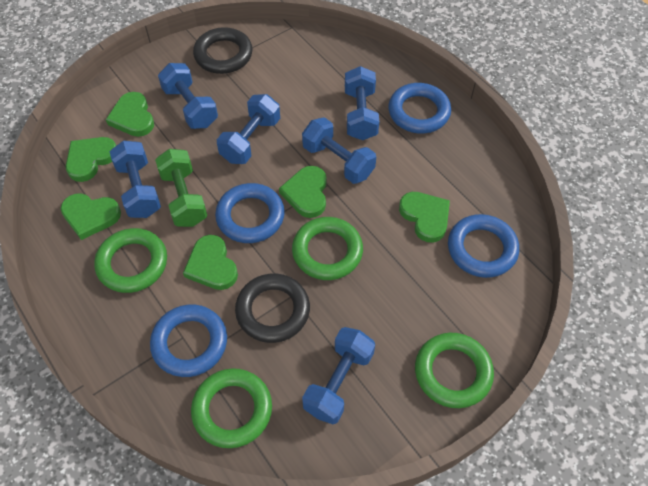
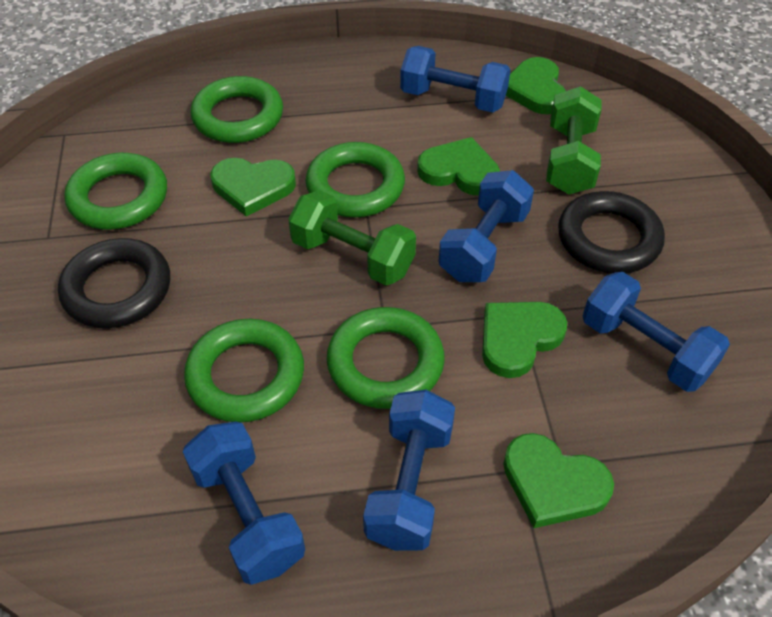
blue dumbbell: [110,141,161,218] [158,63,218,129] [217,94,280,164] [302,117,376,184] [302,327,375,424] [345,66,379,140] = 6 -> [182,421,305,585] [363,390,455,551] [400,46,511,112] [438,170,534,282] [583,272,730,392] = 5
blue ring: [150,305,227,377] [215,183,285,243] [388,83,451,133] [448,214,519,278] = 4 -> none = 0
green dumbbell: [155,149,207,227] = 1 -> [288,190,416,286] [546,86,602,194] = 2
green heart: [61,193,121,240] [66,137,116,182] [106,92,154,137] [183,235,238,290] [279,166,327,218] [399,192,450,242] = 6 -> [211,158,296,217] [417,137,500,196] [482,302,567,378] [503,433,614,528] [506,57,566,114] = 5
green ring: [94,228,167,293] [191,368,272,448] [292,217,363,280] [415,333,494,408] = 4 -> [64,153,167,230] [184,319,304,422] [191,76,283,143] [306,142,405,217] [327,307,445,409] = 5

